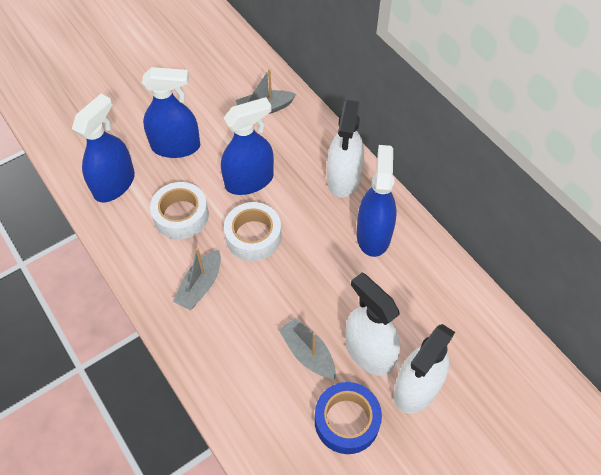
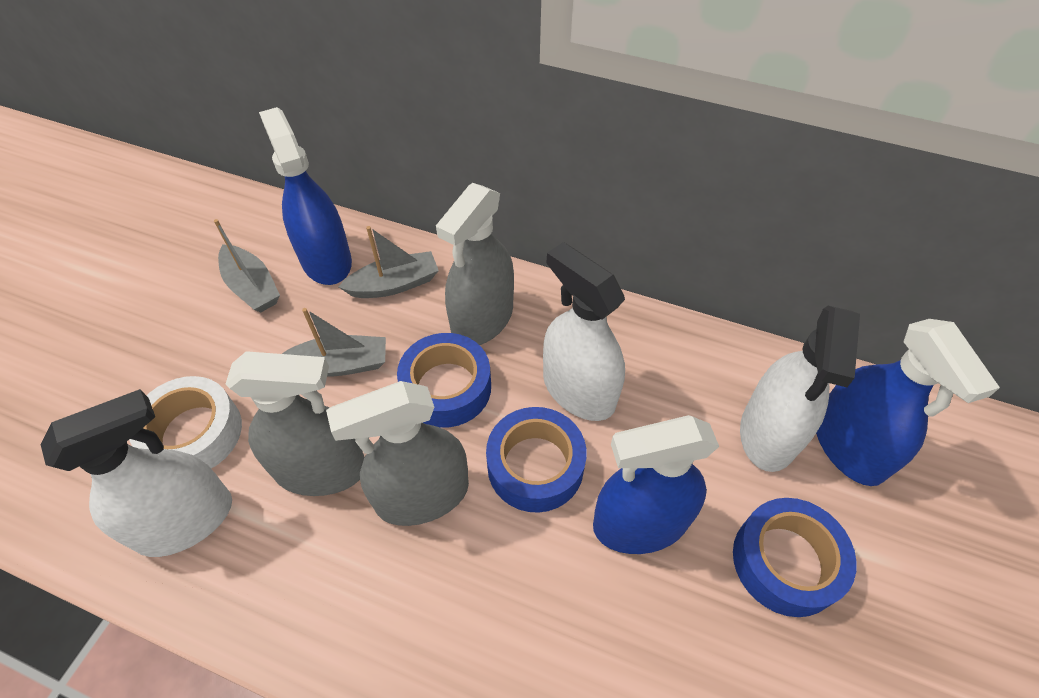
blue spray bottle: [72,94,135,202] [142,67,200,158] [221,97,274,195] [357,145,397,257] = 4 -> [259,107,352,285] [593,415,719,554] [816,319,1000,486] = 3
blue tape: [315,382,382,454] = 1 -> [397,333,491,428] [486,407,587,513] [733,498,857,617] = 3
grey spray bottle: none = 0 -> [226,351,364,496] [326,381,469,526] [436,183,514,345] = 3
white tape: [150,182,209,239] [224,202,282,261] = 2 -> [129,376,242,469] = 1

